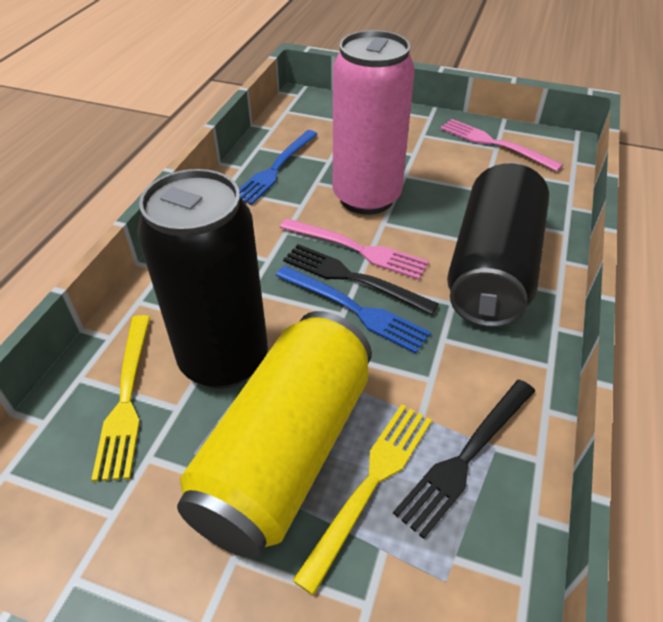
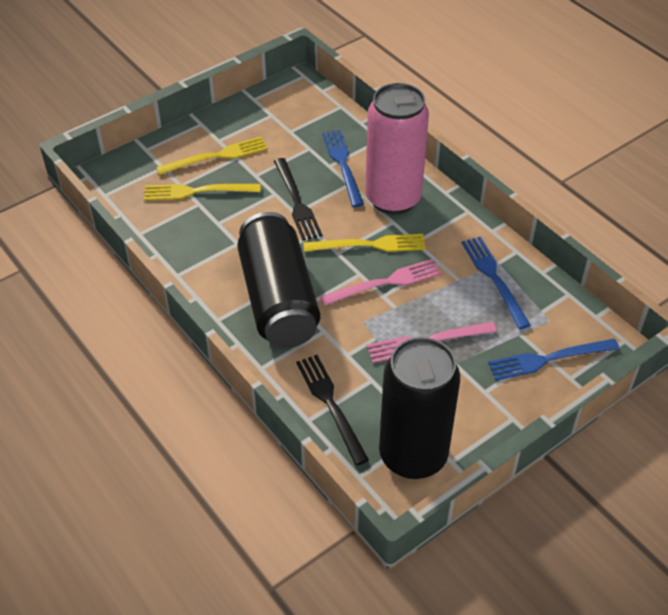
blue fork: [239,130,318,205] [276,266,431,354] = 2 -> [322,130,364,207] [462,237,531,329] [488,339,619,380] = 3
yellow can: [177,311,372,558] = 1 -> none = 0
yellow fork: [91,315,150,482] [292,404,432,595] = 2 -> [144,184,260,200] [156,137,268,175] [303,234,426,252] = 3

